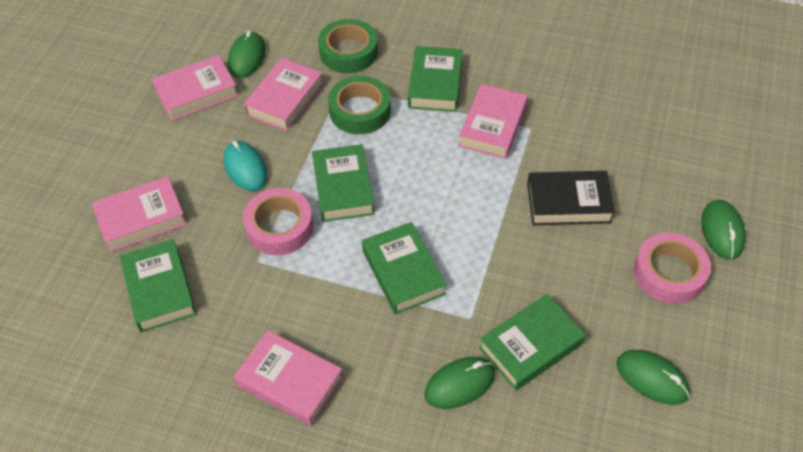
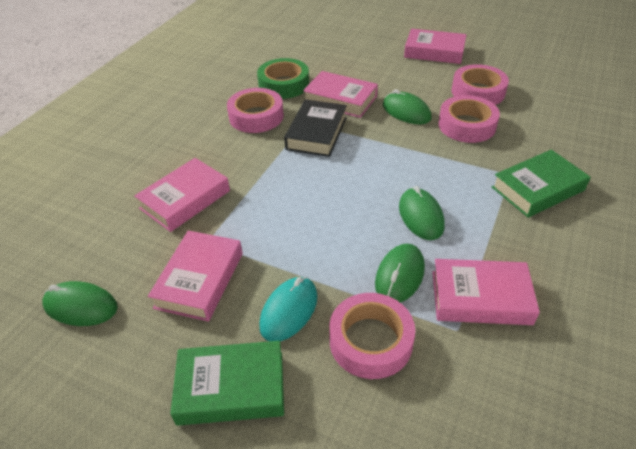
green book: [120,239,196,333] [312,144,375,222] [362,222,447,314] [408,46,463,112] [479,294,586,390] = 5 -> [170,341,284,426] [492,150,590,218] = 2
green tape: [318,19,378,73] [328,76,391,134] = 2 -> [257,58,309,99] = 1
pink tape: [243,188,313,255] [634,233,711,304] = 2 -> [227,88,284,133] [329,293,415,379] [438,95,500,143] [451,64,509,105] = 4

